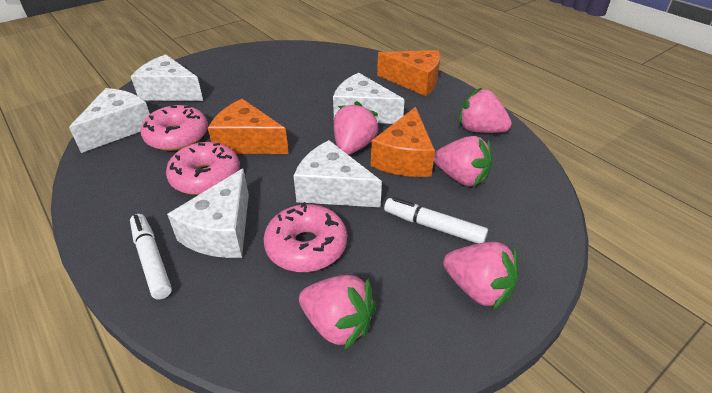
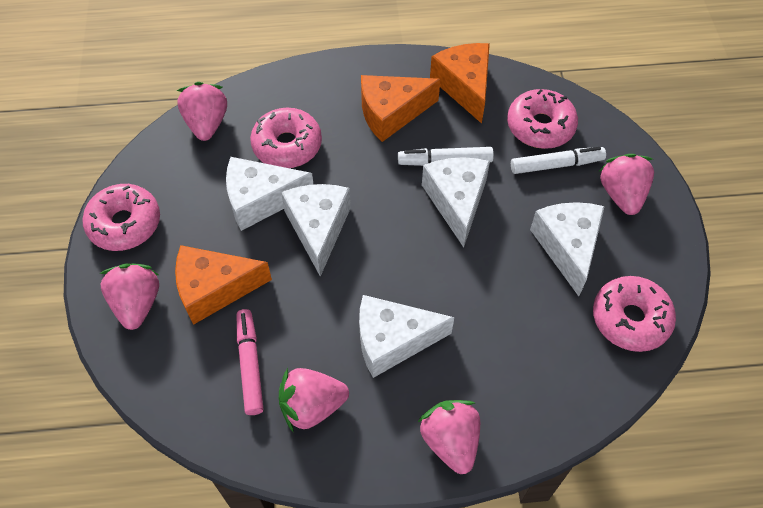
pink donut: [141,105,208,151] [166,142,240,195] [263,202,347,272] = 3 -> [82,184,160,251] [250,108,322,168] [507,89,578,149] [593,276,676,352] = 4
pink marker: none = 0 -> [237,309,263,415] = 1

